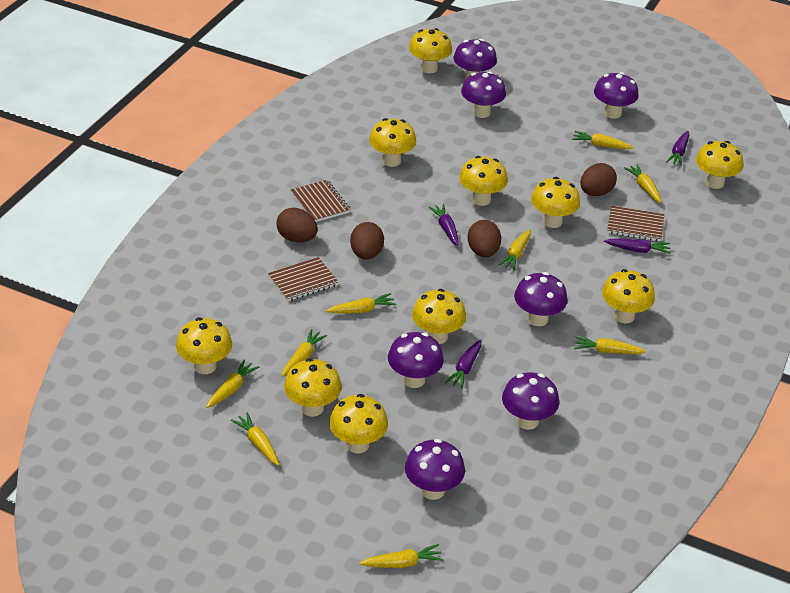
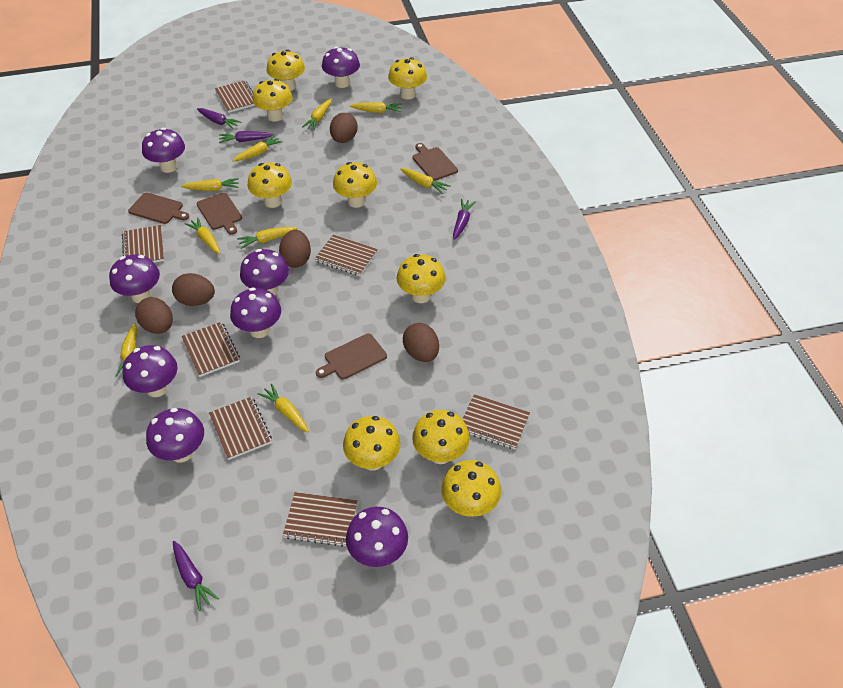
brown cutting board: none = 0 -> [128,192,189,224] [197,193,242,235] [316,334,387,380] [412,143,458,181] = 4
brown egg: [276,208,318,242] [350,222,384,260] [467,220,501,257] [580,163,617,196] = 4 -> [135,297,173,334] [172,273,215,306] [279,230,311,268] [330,113,358,143] [403,323,439,362] = 5
brown notebook: [268,257,338,302] [291,180,350,222] [607,206,664,242] = 3 -> [122,225,164,263] [181,322,240,377] [209,397,272,460] [215,80,255,113] [283,492,358,547] [314,235,378,276] [462,394,530,449] = 7
purple mushroom: [388,332,444,388] [405,439,465,500] [453,39,497,80] [461,71,506,118] [502,372,559,430] [514,272,568,326] [594,72,639,119] = 7 -> [109,254,160,303] [122,345,178,397] [142,128,185,173] [146,408,204,462] [230,287,281,338] [240,249,289,296] [322,47,360,88] [346,507,408,567] = 8
yellow mushroom: [176,318,232,374] [284,358,342,417] [329,394,388,453] [369,118,416,167] [409,28,452,73] [412,289,466,344] [459,156,508,206] [531,177,580,228] [602,269,655,323] [696,141,743,189] = 10 -> [248,163,292,208] [253,79,293,121] [266,50,305,91] [333,162,377,208] [343,416,401,471] [388,58,427,99] [396,254,446,303] [412,410,470,464] [441,460,501,517] = 9

